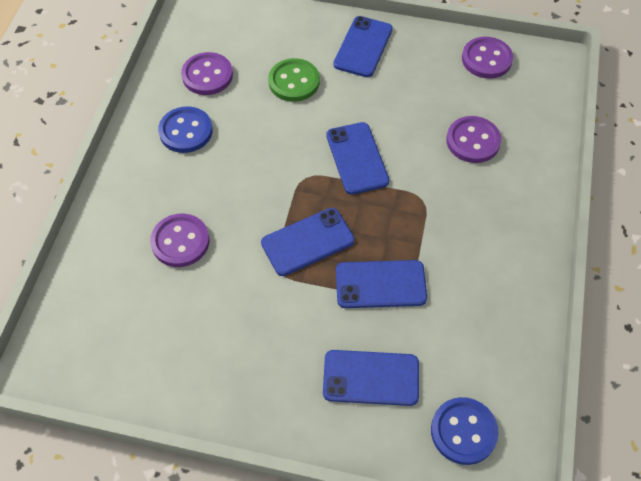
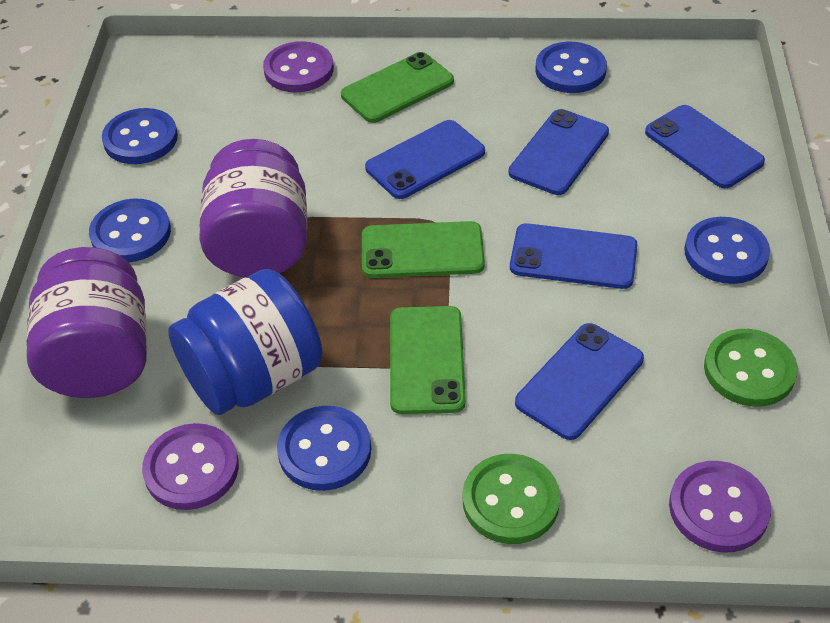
blue button: [158,106,213,153] [431,397,499,465] = 2 -> [89,199,171,262] [102,108,178,164] [277,406,371,491] [536,42,607,93] [684,217,770,284] = 5
blue jar: none = 0 -> [168,269,322,415] = 1
green button: [268,58,320,102] = 1 -> [463,454,560,544] [704,329,798,407] = 2
green phone: none = 0 -> [341,52,454,123] [362,221,485,278] [390,306,466,414] = 3
purple button: [150,213,209,267] [181,52,233,95] [446,116,501,163] [462,37,513,79] = 4 -> [142,423,239,510] [263,41,334,92] [669,461,771,552] = 3
purple jar: none = 0 -> [27,247,147,398] [199,139,307,278] = 2

